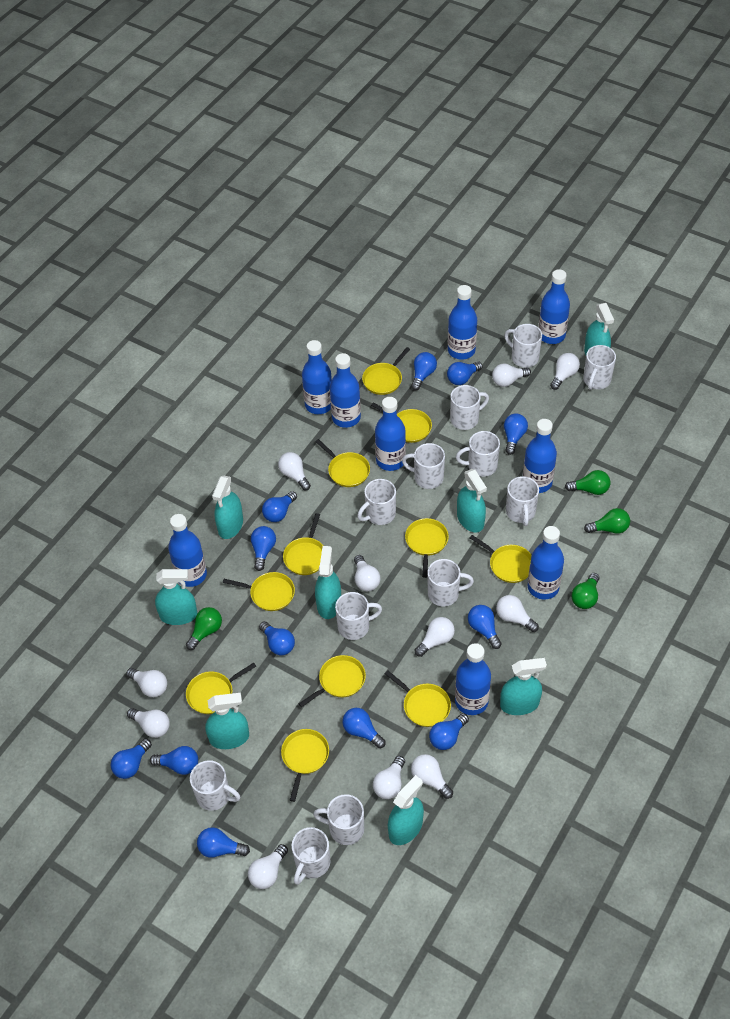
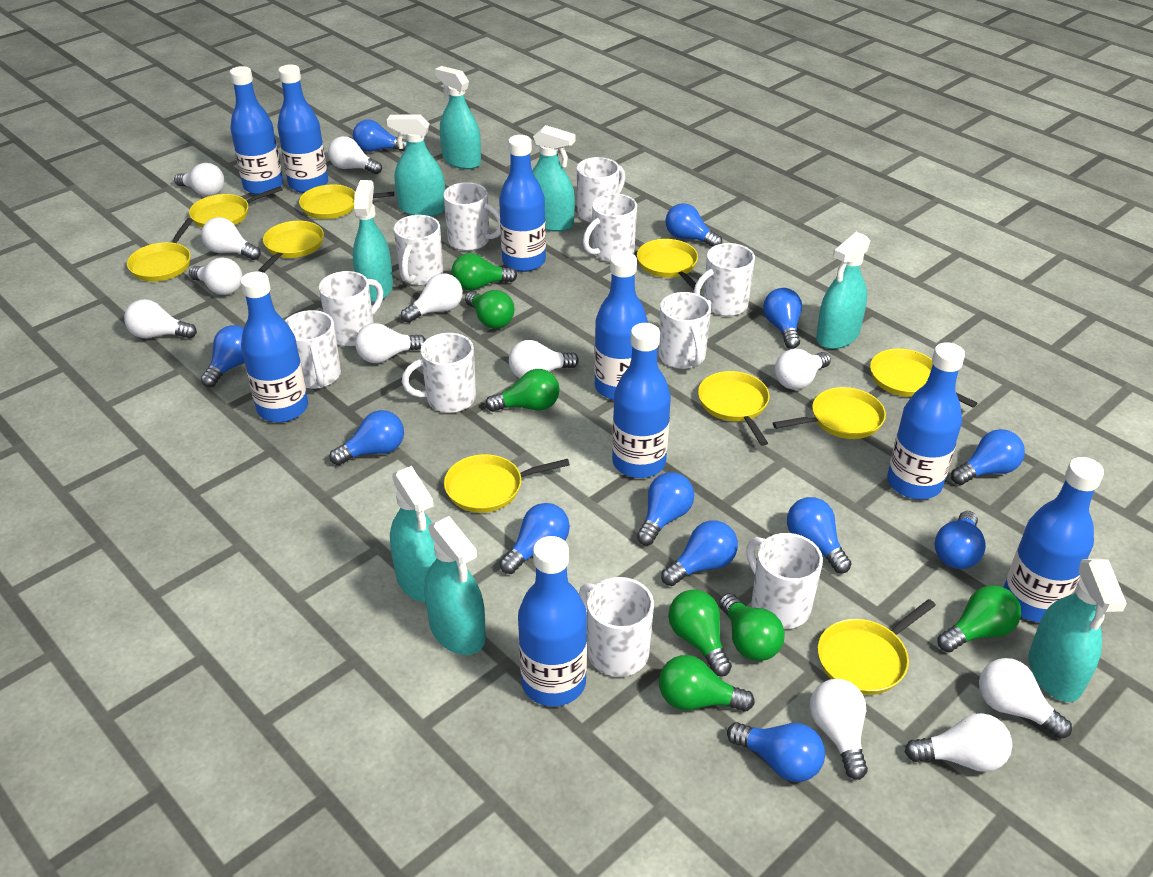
green light bulb: [186,607,222,650] [565,470,610,495] [572,573,599,609] [584,508,630,534] = 4 -> [451,253,517,290] [465,290,515,329] [485,369,560,412] [659,655,755,712] [668,589,732,677] [719,593,785,661] [938,585,1021,652] = 7
white light bulb: [126,668,167,697] [127,708,170,738] [248,844,288,889] [278,452,311,490] [354,555,380,591] [373,756,405,799] [411,754,453,799] [415,617,455,657] [492,363,531,387] [496,595,539,632] [550,353,580,390] = 11 -> [124,299,197,339] [174,163,224,197] [189,257,243,295] [201,217,261,260] [328,136,382,174] [355,323,426,363] [401,273,463,323] [509,340,579,378] [775,349,831,390] [810,679,868,780] [905,713,1012,772] [979,658,1072,739] = 12
white mug: [190,760,240,811] [291,827,330,885] [313,794,364,845] [335,592,382,640] [357,479,396,525] [402,443,445,489] [427,559,474,607] [450,385,489,430] [456,431,500,477] [504,324,542,368] [506,476,539,526] [583,345,616,390] = 12 -> [285,310,341,389] [319,271,383,346] [394,215,443,286] [402,333,476,413] [443,182,501,251] [577,157,625,223] [579,577,654,677] [583,193,637,262] [659,292,711,369] [693,243,755,316] [746,533,823,629] = 11
yellow pan: [186,663,256,714] [223,572,295,611] [281,729,329,802] [283,513,323,575] [298,655,366,707] [315,439,370,487] [362,347,410,395] [371,402,432,443] [385,670,451,727] [405,518,449,578] [470,535,531,583] = 11 -> [127,218,193,282] [189,186,283,228] [258,221,324,273] [299,184,394,219] [444,454,570,513] [637,239,702,291] [698,371,770,446] [773,387,886,439] [818,599,936,695] [870,348,977,408] = 10

